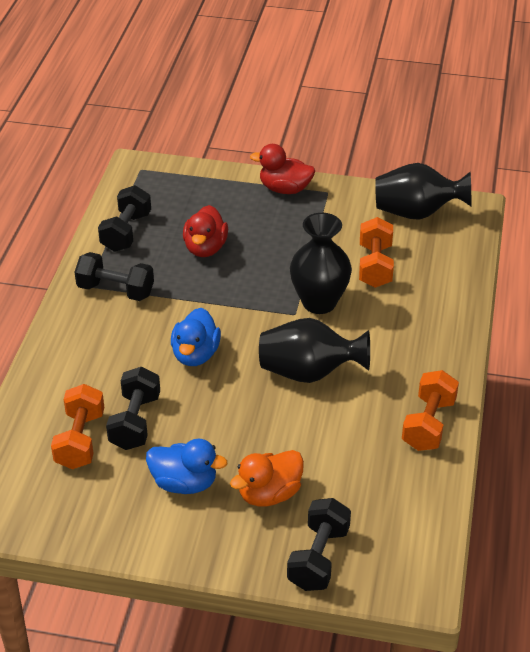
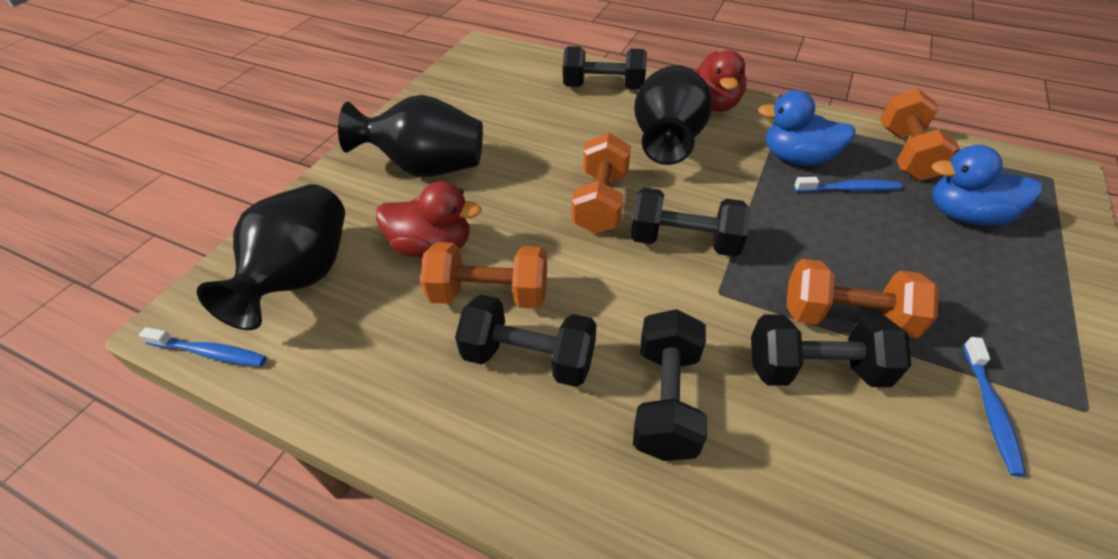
black dumbbell: [75,252,154,301] [98,185,151,252] [106,367,160,450] [287,498,351,591] = 4 -> [455,294,596,387] [563,46,647,89] [631,188,751,257] [633,309,707,461] [751,314,911,387] = 5
blue toothbrush: none = 0 -> [139,327,267,366] [794,177,902,192] [963,337,1026,477] = 3
orange duck: [230,450,304,507] = 1 -> none = 0
orange dumbbell: [51,384,104,469] [359,217,394,288] [402,370,459,451] = 3 -> [420,242,547,309] [572,133,631,234] [786,259,939,338] [880,88,961,181] = 4

